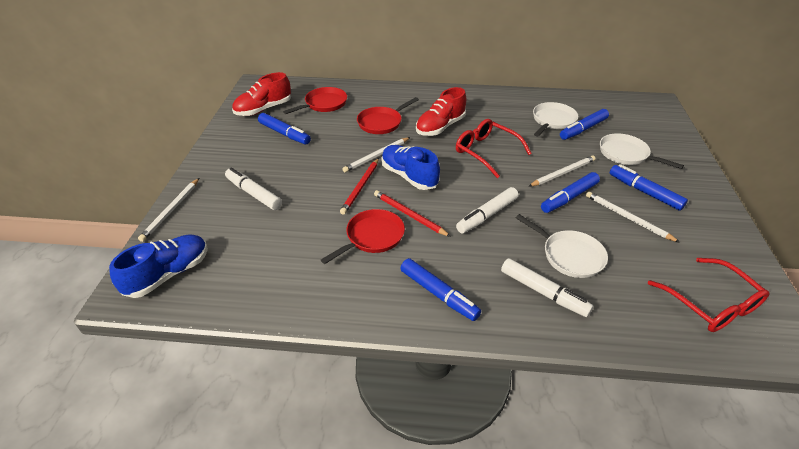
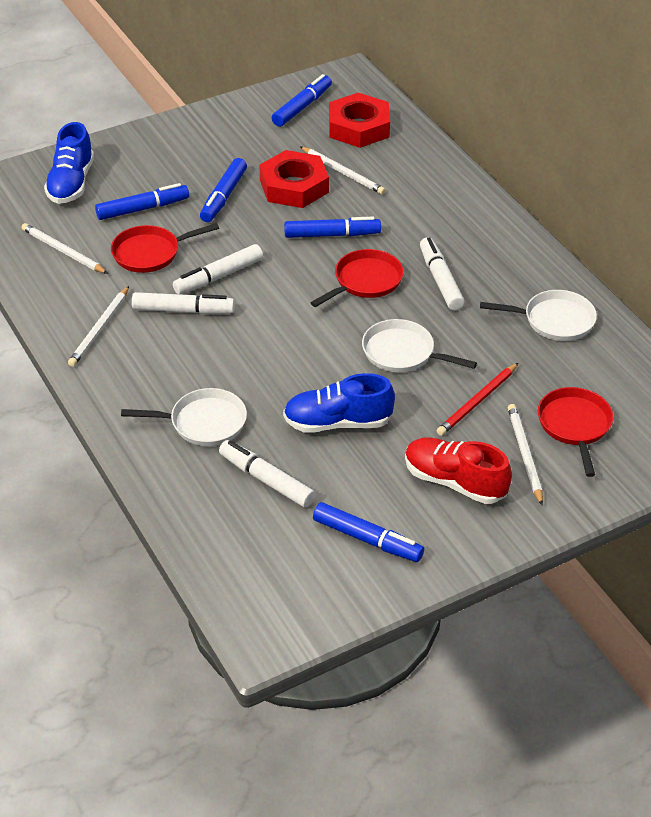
red glasses: [456,119,532,178] [648,258,769,332] = 2 -> none = 0
red nut: none = 0 -> [259,150,329,208] [329,93,390,148] = 2
red pencil: [340,158,379,215] [374,190,451,237] = 2 -> [437,363,518,436] = 1
red shoe: [232,72,291,116] [416,87,466,136] = 2 -> [405,437,512,504] = 1
white marker: [225,168,282,210] [456,187,519,233] [501,258,593,317] = 3 -> [132,292,235,314] [173,244,263,294] [219,440,315,508] [420,237,464,310] = 4

